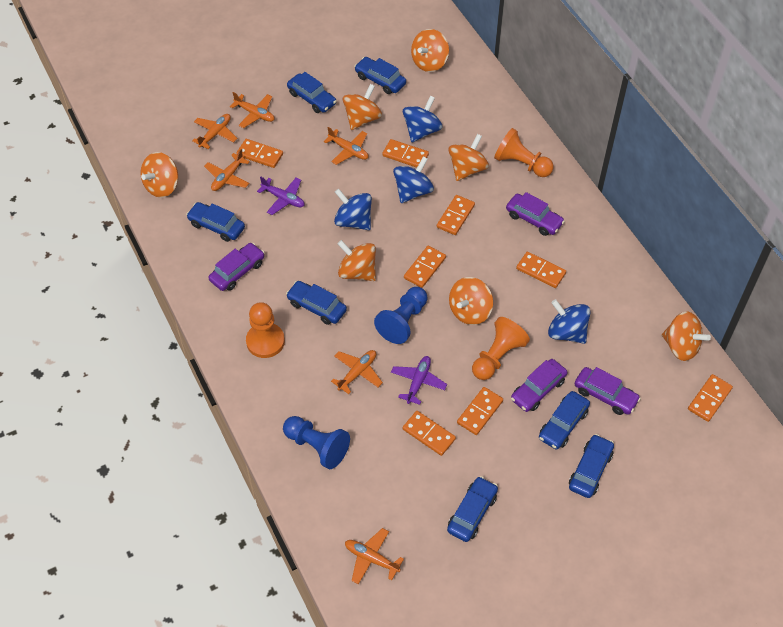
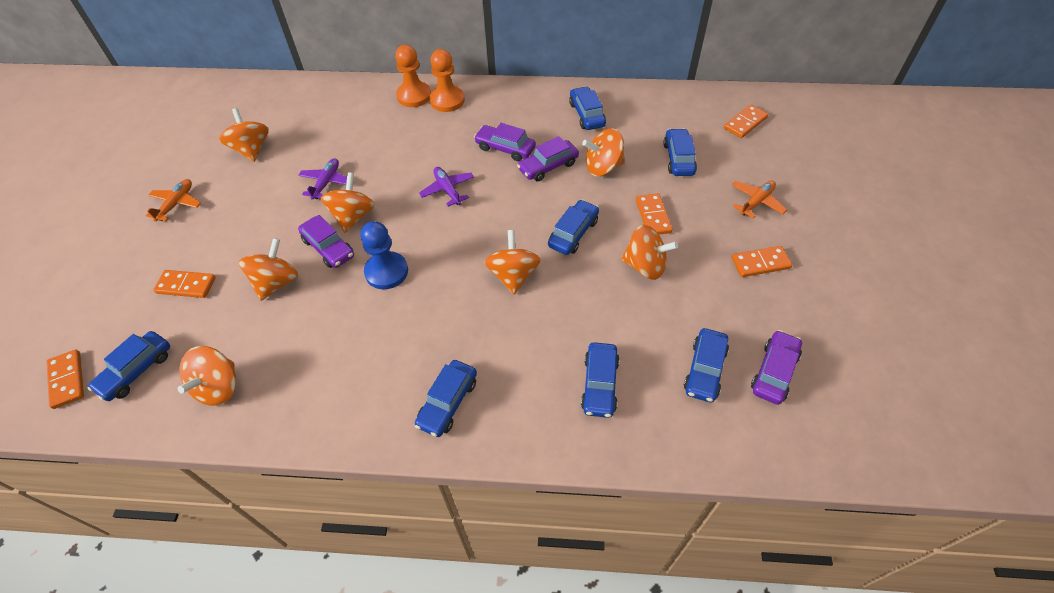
blue pawn: [283,416,350,469] [374,287,428,344] = 2 -> [360,221,408,289] = 1
blue spinning top: [334,189,372,230] [393,156,434,203] [403,95,442,142] [548,299,591,344] = 4 -> none = 0
orange domino: [237,139,283,168] [382,139,429,168] [403,411,456,456] [404,246,446,288] [437,195,475,235] [457,387,503,435] [516,252,566,288] [688,374,733,422] = 8 -> [46,349,84,409] [153,270,216,298] [636,193,673,234] [724,105,768,138] [732,246,792,277] = 5
orange pawn: [246,302,285,358] [472,317,530,380] [494,128,553,177] = 3 -> [395,45,431,107] [429,49,465,112] = 2
orange plane: [192,114,238,149] [204,149,250,191] [230,92,275,128] [324,127,368,165] [331,350,383,394] [345,528,404,584] = 6 -> [146,179,201,222] [732,180,787,219] = 2

